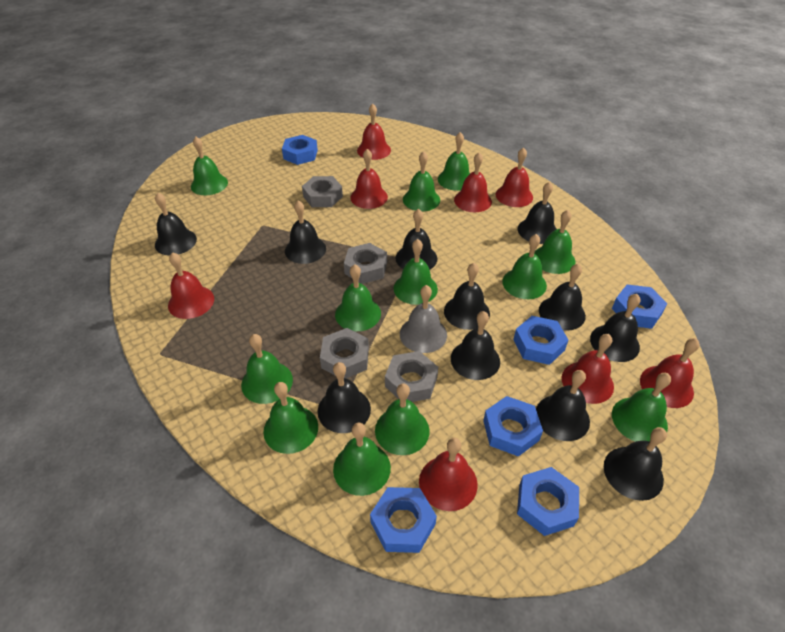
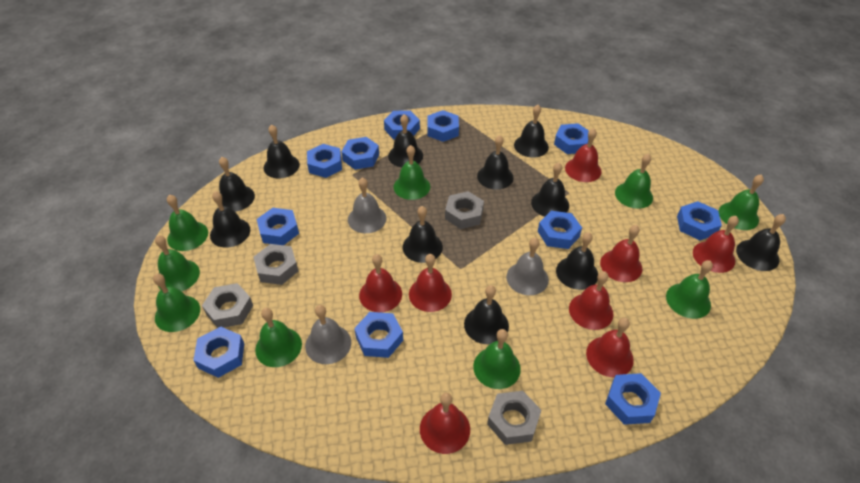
blue nut: [282,135,318,165] [370,487,437,553] [483,396,543,457] [513,316,569,365] [517,467,579,536] [612,284,667,329] = 6 -> [193,327,244,378] [257,208,299,245] [307,144,342,178] [341,137,379,170] [354,312,403,358] [384,110,420,139] [428,110,459,142] [538,211,582,249] [554,123,589,154] [605,373,661,425] [677,201,722,240] = 11
green bell: [191,137,228,195] [241,334,293,404] [263,382,318,454] [333,423,391,496] [335,264,381,331] [375,384,430,455] [394,239,438,305] [403,151,440,211] [438,132,470,191] [502,234,547,299] [534,210,575,274] [612,373,671,442] = 12 -> [153,273,200,332] [155,235,200,291] [167,195,208,251] [255,308,302,367] [393,145,430,200] [473,329,521,389] [615,154,653,209] [666,260,713,319] [719,174,764,230] = 9
grey bell: [400,285,447,353] = 1 -> [305,305,351,364] [348,177,386,233] [506,238,549,295] = 3

